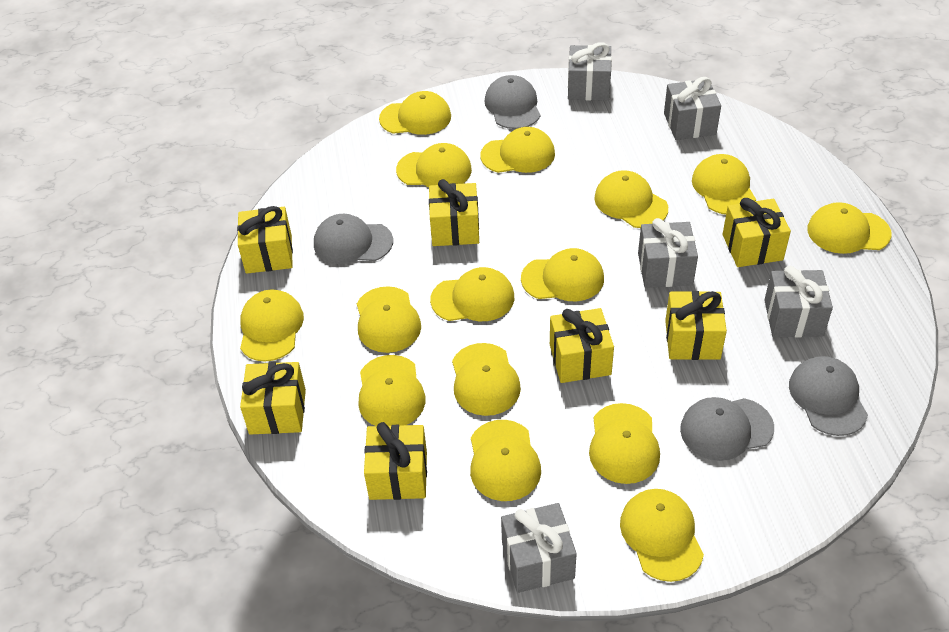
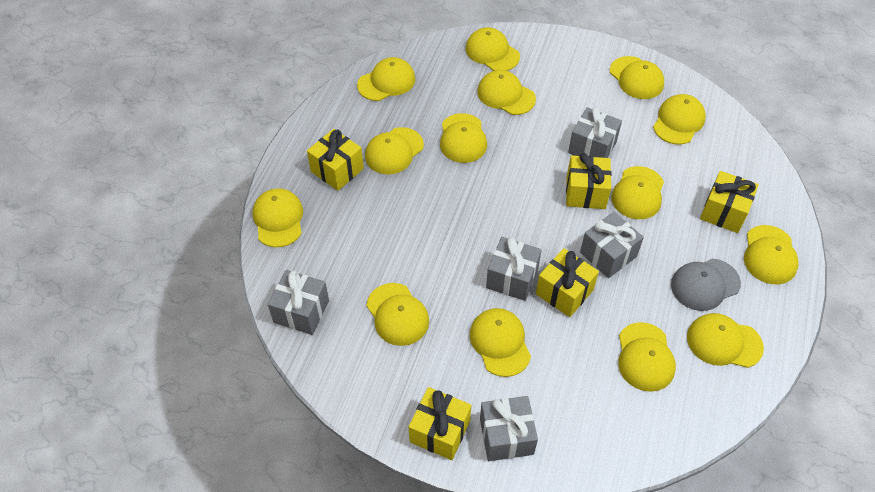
grey cap: [314,214,393,264] [484,75,540,129] [680,397,774,461] [789,356,868,436] = 4 -> [671,258,741,311] = 1
yellow cap: [240,290,304,362] [357,286,421,353] [358,355,426,426] [379,91,451,135] [396,143,472,187] [430,267,514,321] [452,343,521,416] [470,420,541,501] [480,127,555,173] [521,248,604,301] [589,403,660,484] [594,170,668,228] [620,489,704,582] [692,154,756,215] [807,202,892,254] = 15 -> [253,188,303,247] [357,57,415,101] [365,127,424,174] [367,283,429,346] [440,113,487,163] [466,27,520,71] [470,308,531,377] [477,70,536,115] [610,56,664,99] [611,166,664,219] [618,322,676,392] [653,94,706,145] [687,313,764,368] [744,225,799,284] = 14
yellow gift: [237,206,293,274] [240,362,306,434] [364,422,427,500] [429,179,479,246] [550,308,614,383] [665,291,727,360] [722,198,791,267] = 7 -> [307,129,364,191] [409,387,471,460] [536,248,599,317] [566,153,612,209] [700,171,759,233] = 5

